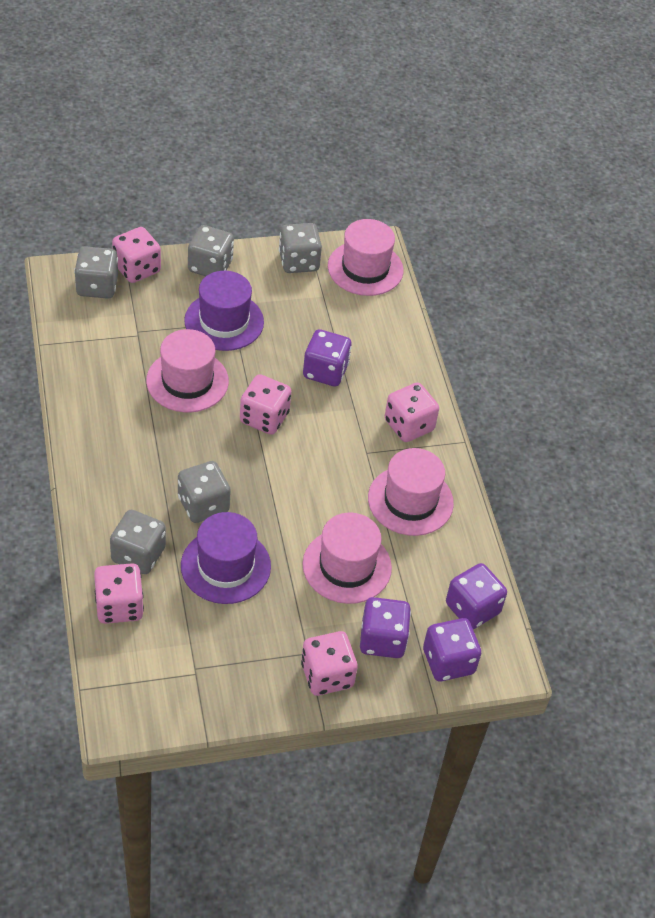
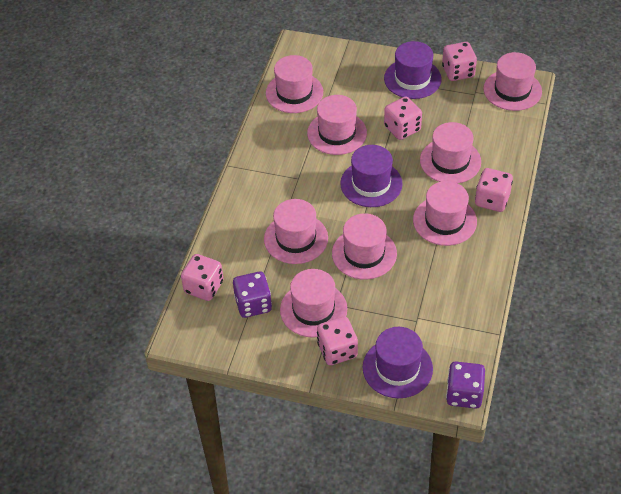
grey dice: [74,246,118,299] [110,510,166,574] [178,461,231,523] [188,225,234,276] [279,223,322,273] = 5 -> none = 0
pink hat: [146,329,229,412] [302,512,392,604] [328,219,403,296] [368,448,454,536] = 4 -> [264,199,328,264] [266,55,323,113] [280,269,347,338] [307,95,367,155] [332,214,397,280] [413,181,477,246] [420,122,481,183] [483,52,542,111] = 8
purple dice: [303,329,351,387] [360,597,411,658] [423,618,481,682] [446,563,507,629] = 4 -> [233,271,272,318] [446,362,485,409] = 2
purple hat: [181,512,271,604] [184,271,264,351] = 2 -> [340,145,402,207] [363,327,433,398] [384,41,442,99] = 3

